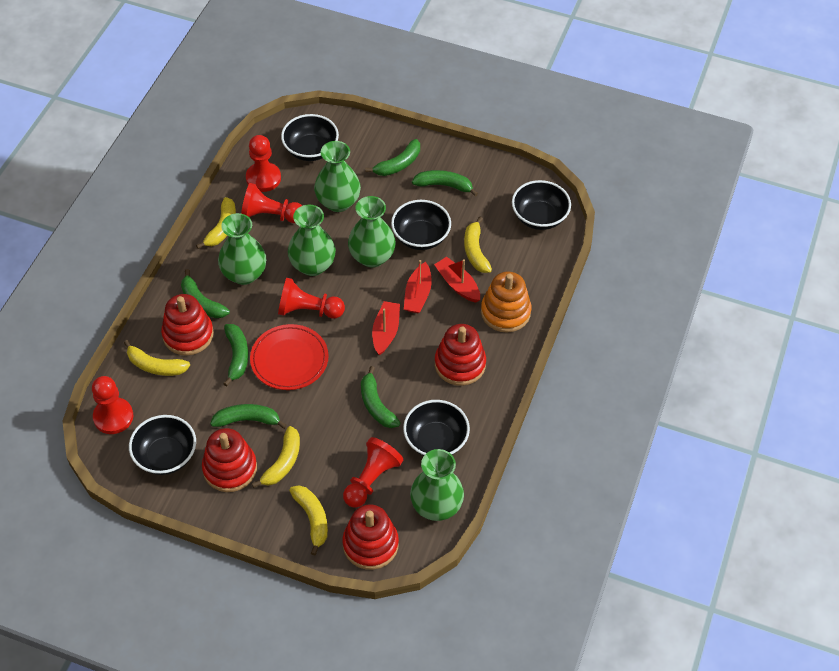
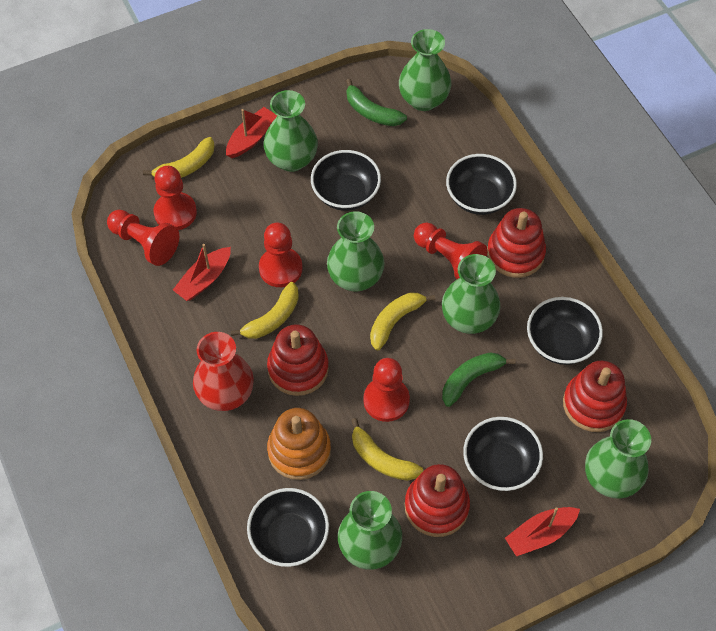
green banana: [181,269,230,318] [210,404,287,429] [223,324,248,386] [361,366,400,428] [365,139,420,176] [412,170,478,197] = 6 -> [346,79,407,126] [442,352,516,407] = 2
green vase: [218,213,266,285] [288,205,336,276] [314,141,361,212] [348,196,396,267] [410,449,464,521] = 5 -> [264,90,318,172] [327,211,385,292] [338,491,402,570] [399,29,451,111] [442,254,501,334] [585,419,651,499] = 6
red plate: [250,324,329,390] = 1 -> none = 0
red vase: none = 0 -> [193,332,254,411] = 1
yellow banana: [124,340,190,376] [196,197,236,249] [252,426,300,488] [289,485,328,555] [464,217,492,273] = 5 -> [143,137,215,178] [231,282,299,339] [351,418,423,481] [370,293,435,350] = 4

